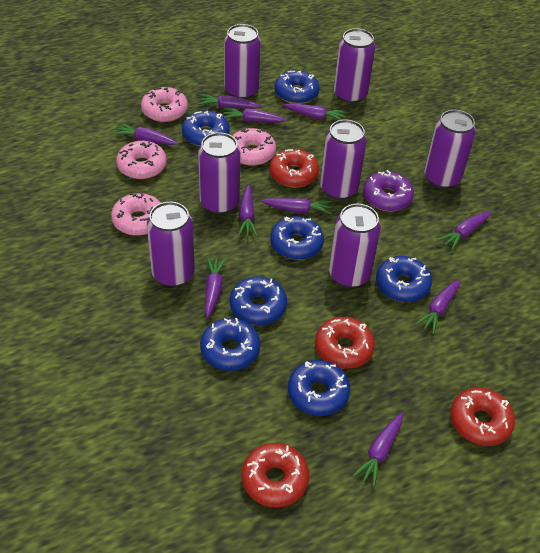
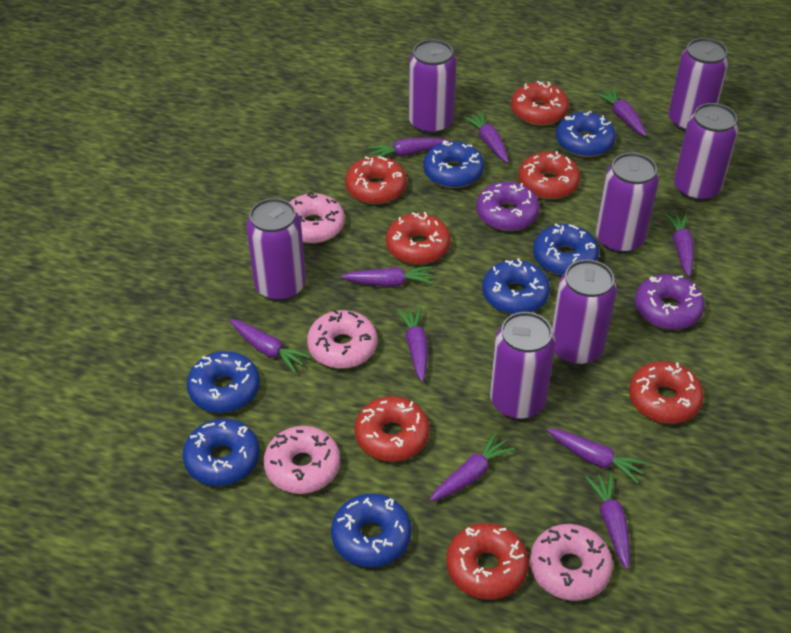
purple donut: [363,170,414,211] = 1 -> [476,182,540,231] [635,274,705,330] = 2
red donut: [242,443,309,508] [269,149,319,188] [315,317,375,369] [450,388,515,446] = 4 -> [345,156,407,204] [355,396,430,462] [386,212,451,265] [446,523,529,600] [511,81,569,126] [518,151,580,199] [629,361,704,424] = 7

